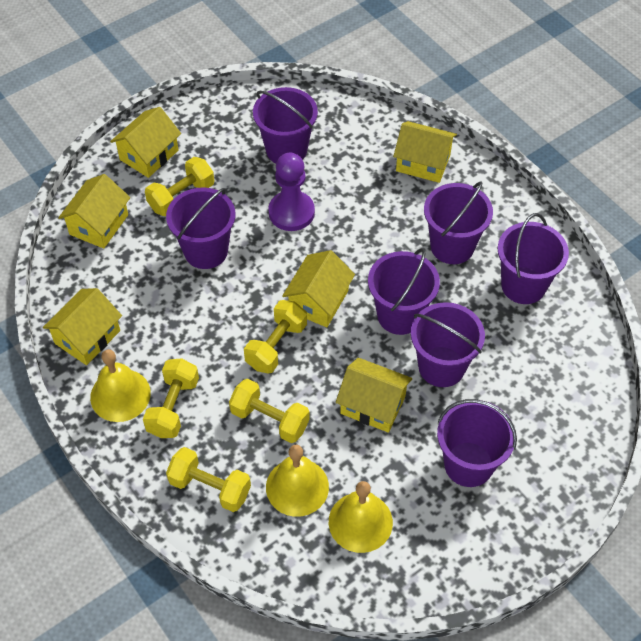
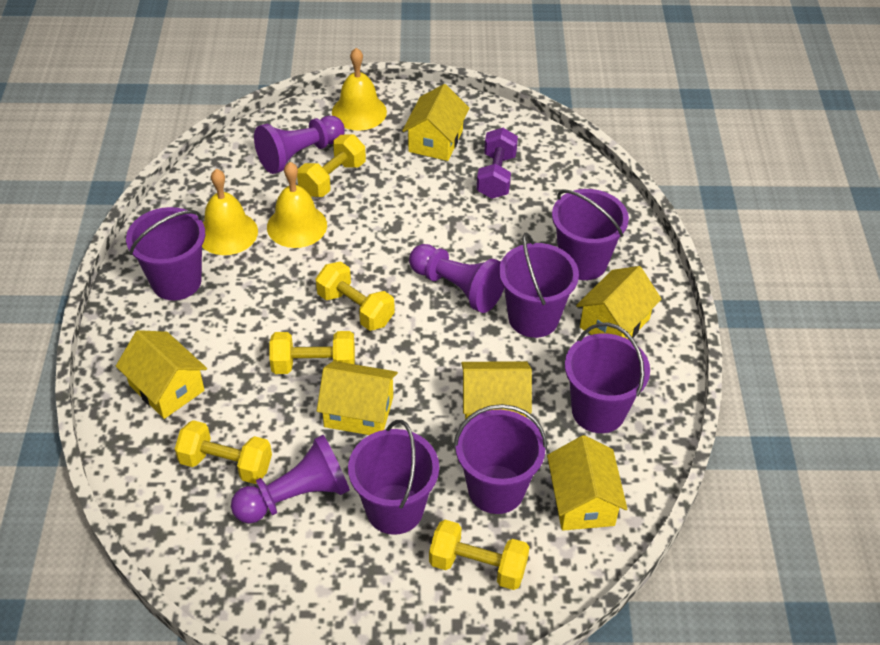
purple bucket: [166,187,235,269] [253,87,318,163] [368,248,440,335] [411,302,485,387] [424,181,493,264] [437,399,517,487] [498,213,569,304] = 7 -> [126,207,205,300] [348,420,439,535] [454,404,547,514] [499,233,579,338] [552,189,629,280] [565,322,650,433] = 6
purple dumbbell: none = 0 -> [477,128,518,199] = 1
purple pawn: [268,153,315,231] = 1 -> [231,435,350,524] [254,116,345,174] [409,244,504,313] = 3

